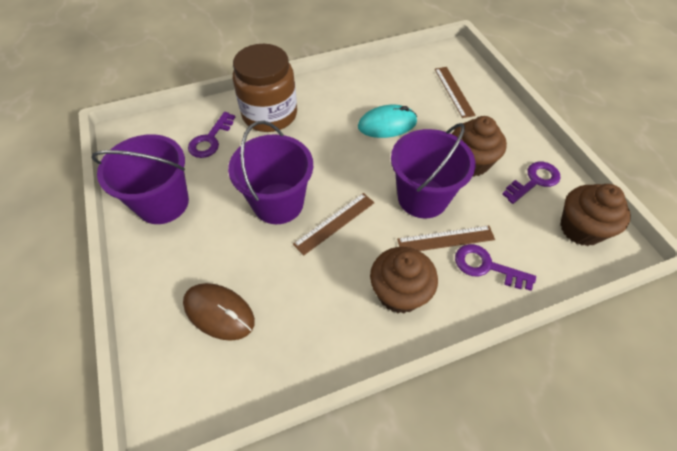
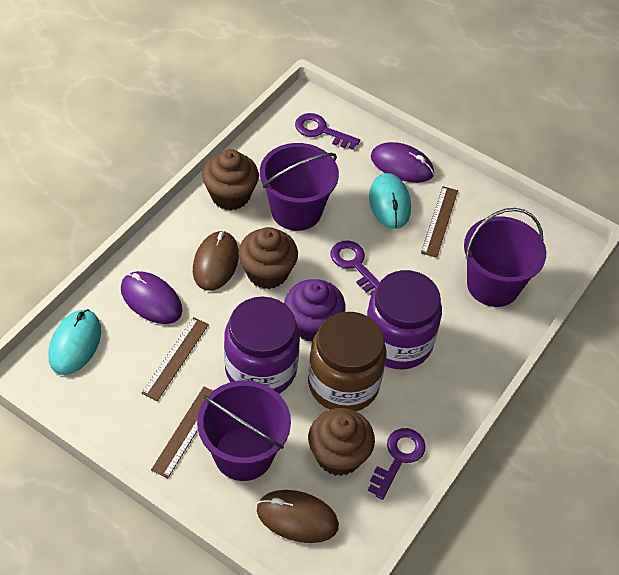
brown mouse: [183,283,255,341] = 1 -> [193,231,239,291] [257,490,339,543] = 2
purple cupcake: none = 0 -> [284,279,346,342] = 1
purple jar: none = 0 -> [224,297,300,394] [366,270,442,370] = 2
purple mouse: none = 0 -> [121,271,183,324] [371,142,434,183] = 2
turquoise mouse: [358,105,417,138] = 1 -> [49,309,101,375] [369,173,411,229] = 2

